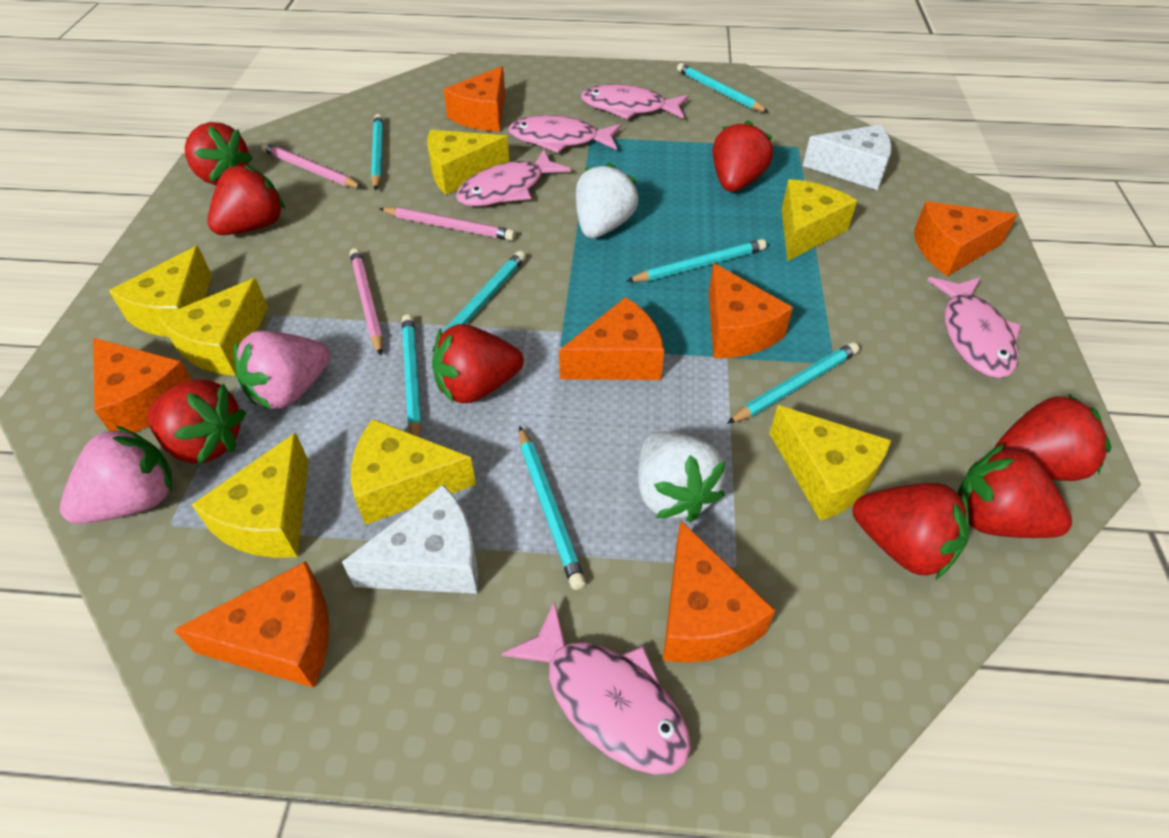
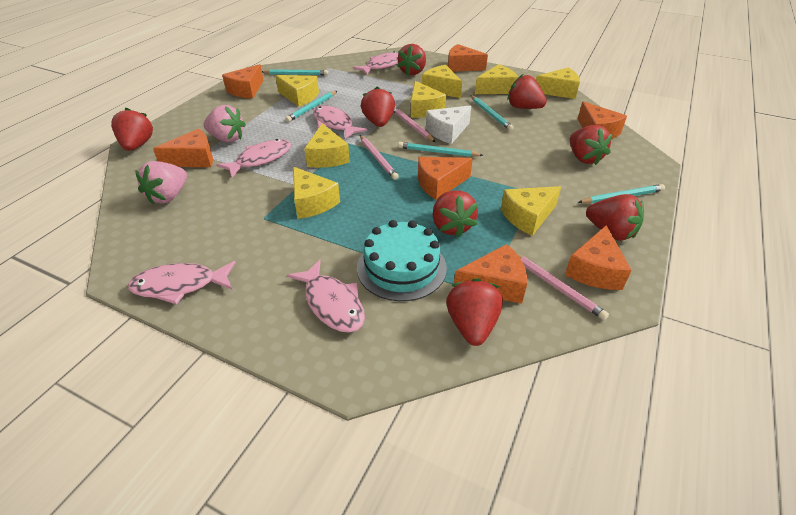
turquoise cake: none = 0 -> [357,220,447,301] = 1
turquoise pencil: [371,114,383,191] [402,314,422,437] [433,251,526,351] [519,426,586,590] [627,239,767,282] [677,63,769,112] [727,342,859,424] = 7 -> [262,69,328,75] [285,91,337,122] [398,142,483,157] [470,95,514,131] [578,184,665,204] = 5
white cheese: [342,485,478,594] [803,125,892,190] = 2 -> [426,105,471,144] = 1
white strawberry: [576,162,638,238] [638,431,726,522] = 2 -> none = 0
yellow cheese: [109,246,212,337] [159,278,268,376] [191,433,309,558] [351,419,476,525] [427,130,509,195] [769,405,891,521] [782,179,857,261] = 7 -> [275,75,319,107] [293,167,340,219] [304,123,350,168] [411,81,446,118] [422,65,462,98] [475,64,519,94] [501,186,561,236] [536,68,580,99] = 8

